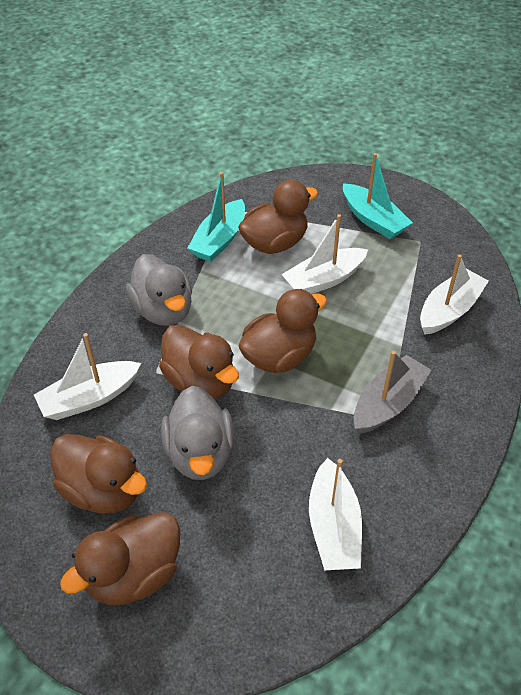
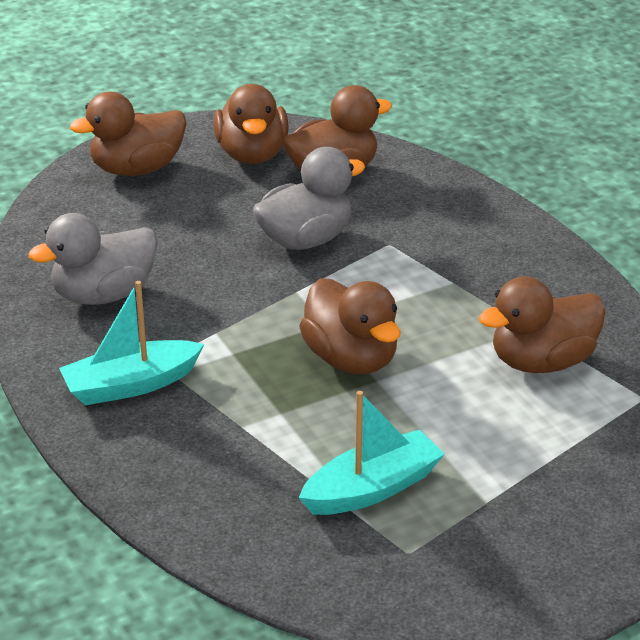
grey boat: [354,351,431,434] = 1 -> none = 0
white boat: [34,333,141,420] [281,214,368,294] [309,458,362,570] [420,254,489,335] = 4 -> none = 0

